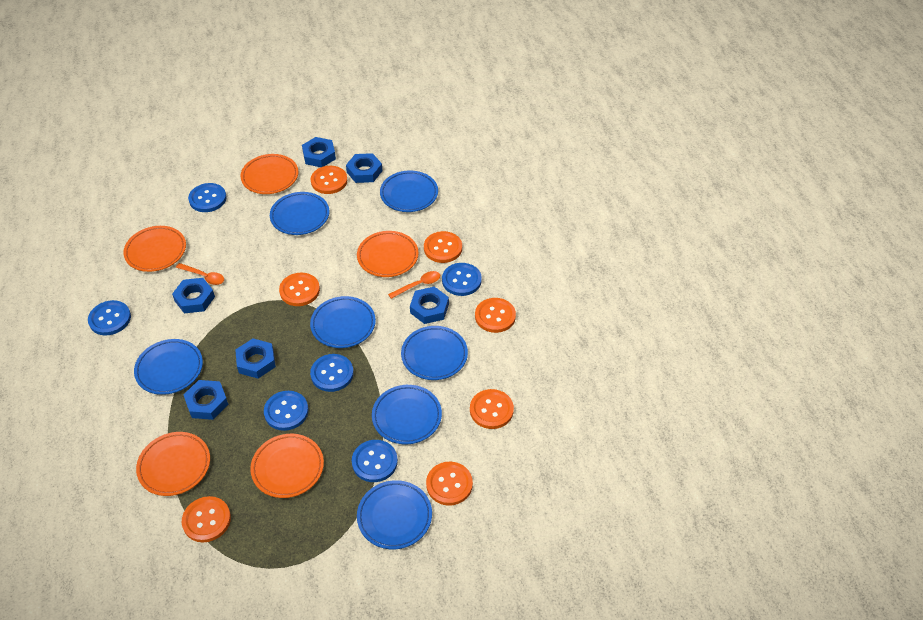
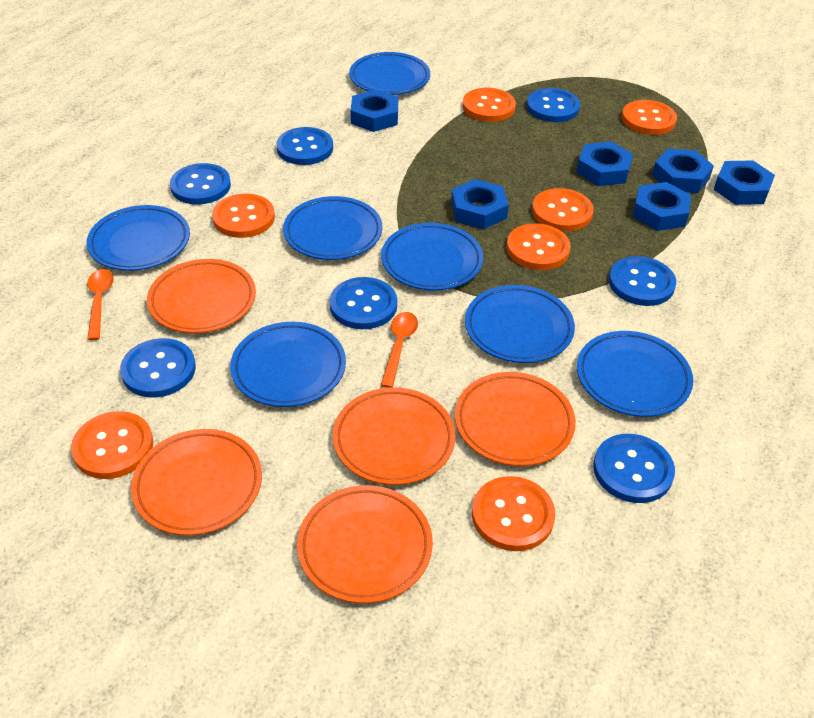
blue button: [88,300,131,336] [188,183,227,212] [264,391,309,431] [310,354,354,392] [352,440,398,482] [442,263,482,296] = 6 -> [120,338,196,398] [170,163,231,205] [276,127,333,165] [329,277,397,329] [526,88,580,122] [593,434,675,503] [609,256,676,306] = 7

